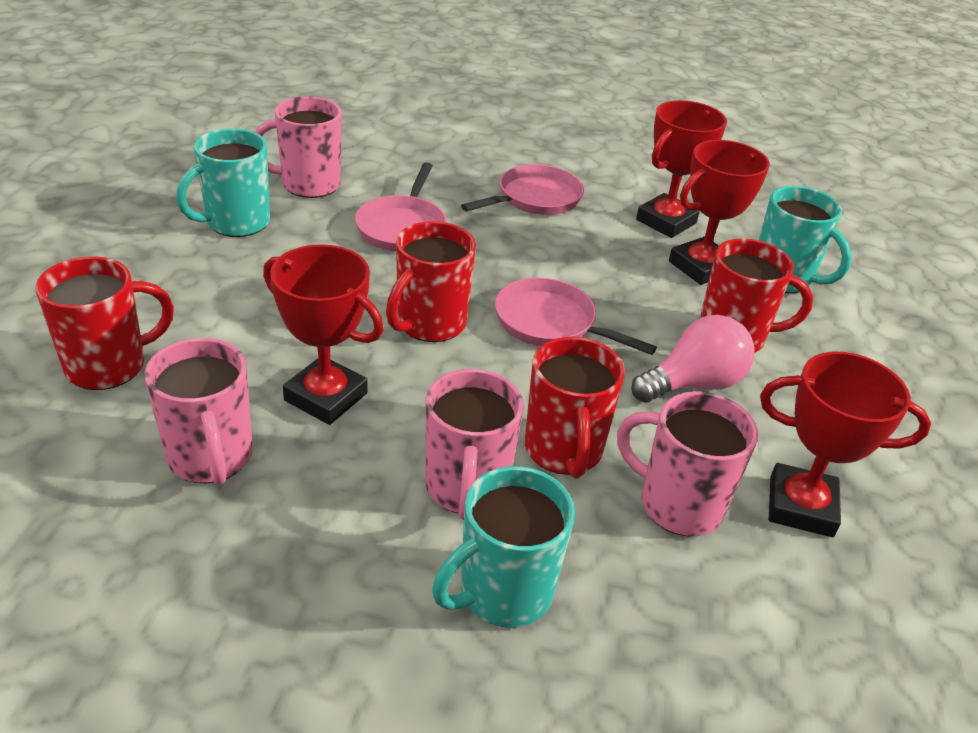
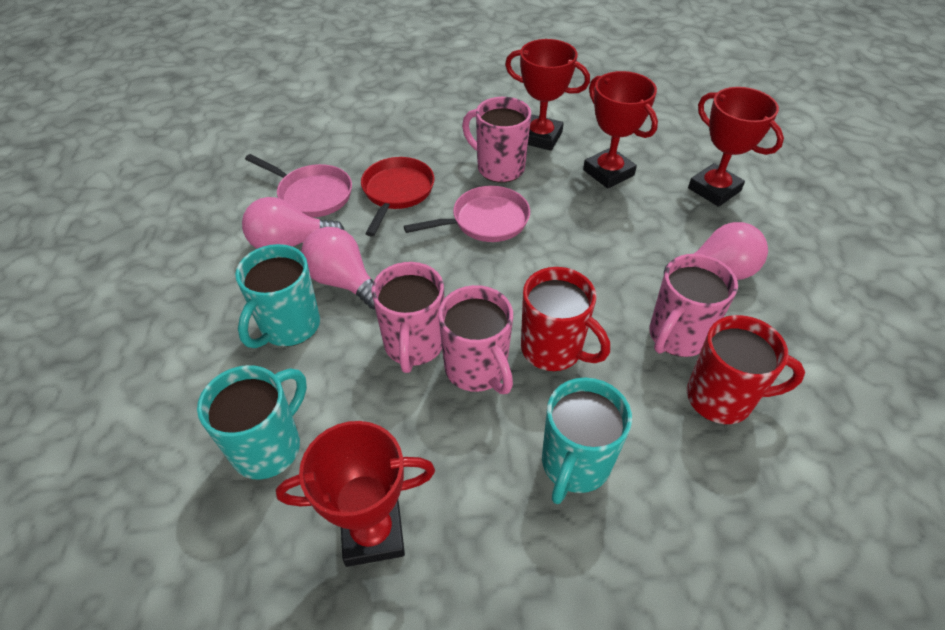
pink light bulb: [631,315,754,403] = 1 -> [242,197,345,249] [301,227,375,309] [664,222,768,280] = 3
pink pan: [355,162,447,251] [461,164,584,215] [495,278,657,355] = 3 -> [245,154,352,218] [404,186,530,242] = 2
red mug: [35,256,174,390] [386,221,476,342] [525,337,625,478] [700,238,813,353] = 4 -> [521,267,610,371] [687,315,805,424] = 2
red pan: none = 0 -> [361,157,434,237] = 1

